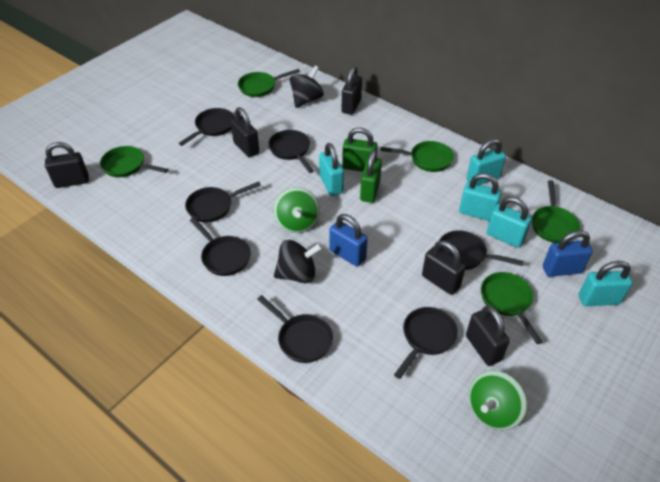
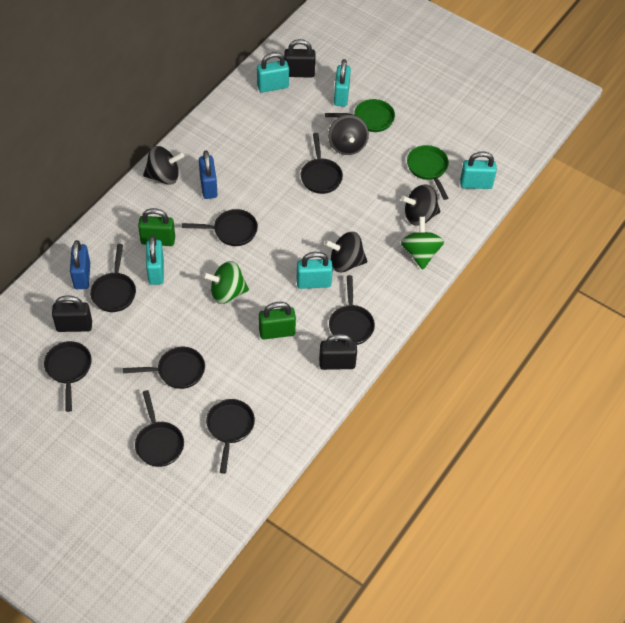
black padlock: [45,142,89,188] [230,107,259,157] [342,66,362,115] [422,240,466,295] [466,306,510,366] = 5 -> [52,295,92,332] [284,39,315,78] [319,334,357,370] = 3
black pan: [178,108,235,146] [185,181,261,222] [190,217,251,276] [257,295,333,363] [268,130,314,173] [394,307,458,379] [439,230,523,270] = 7 -> [44,341,92,412] [90,244,136,312] [123,347,205,389] [135,390,184,467] [182,209,258,246] [206,399,255,474] [301,133,343,194] [329,275,375,345] = 8
black spinning top: [274,240,323,284] [290,65,324,108] = 2 -> [143,146,184,185] [324,232,367,272] [328,115,369,155] [401,184,440,226] = 4
green pan: [100,146,168,177] [238,69,300,97] [380,141,454,172] [481,272,542,344] [532,180,580,243] = 5 -> [325,99,395,132] [407,145,449,200] = 2

